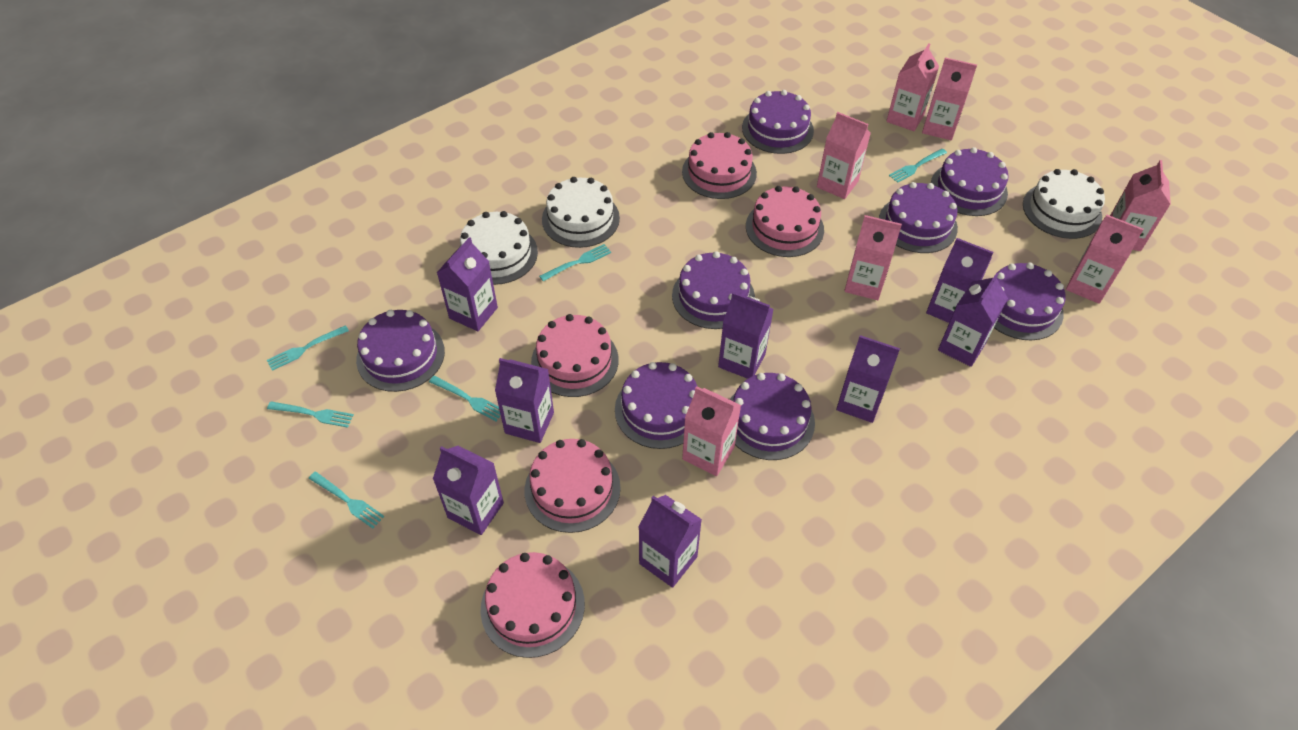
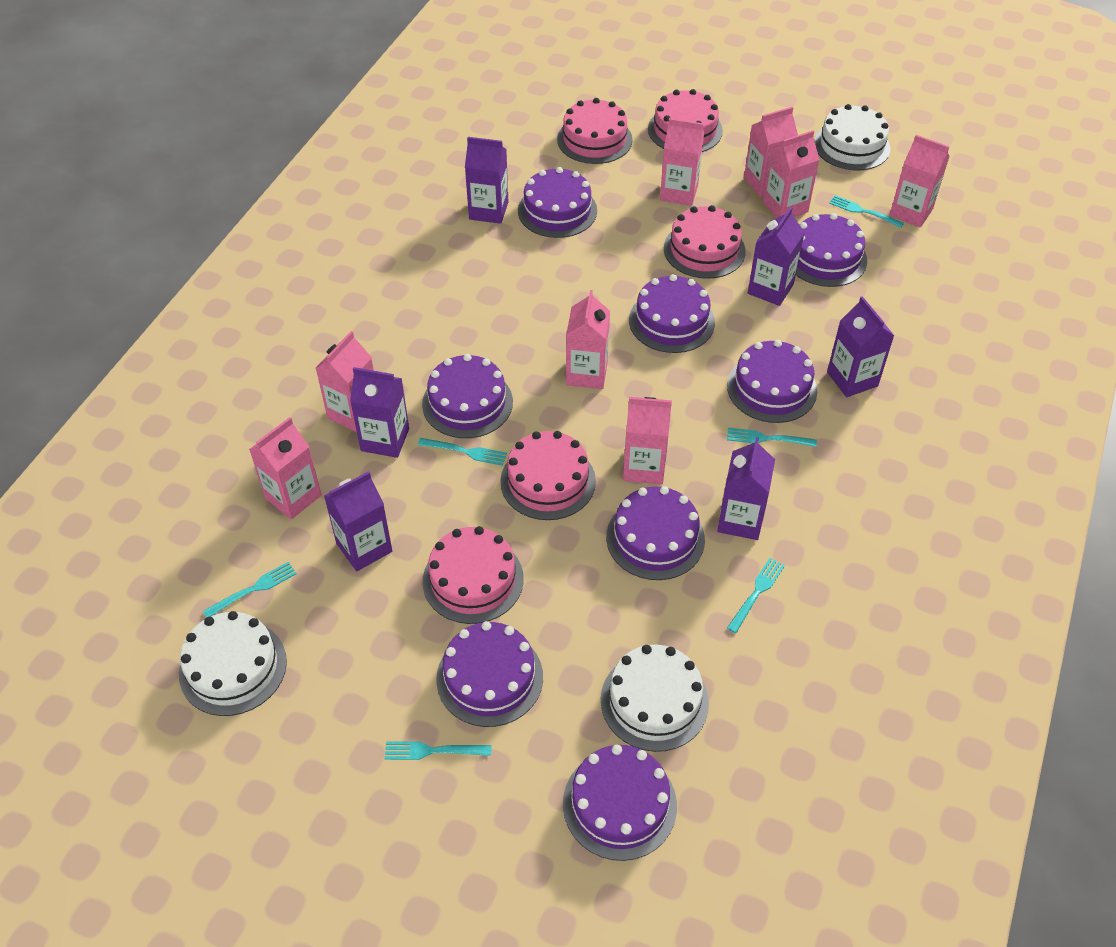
pink carton: [682,386,741,476] [817,112,871,199] [844,215,902,300] [886,43,939,131] [922,57,977,140] [1066,214,1144,304] [1110,160,1171,251] = 7 -> [249,417,321,519] [316,331,374,432] [566,290,610,389] [623,397,672,484] [660,118,704,206] [744,107,798,197] [763,130,820,218] [890,135,950,228] = 8
purple carton: [433,446,504,535] [437,237,498,331] [495,358,554,443] [639,495,702,588] [718,292,774,379] [836,335,900,423] [926,238,993,323] [938,273,1008,367] = 8 -> [324,471,392,571] [350,367,409,458] [465,137,508,224] [717,437,775,540] [748,207,805,306] [827,296,895,397] = 6

